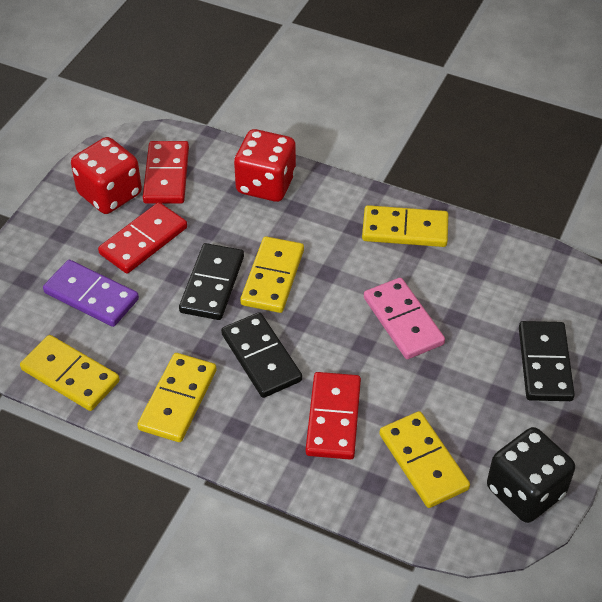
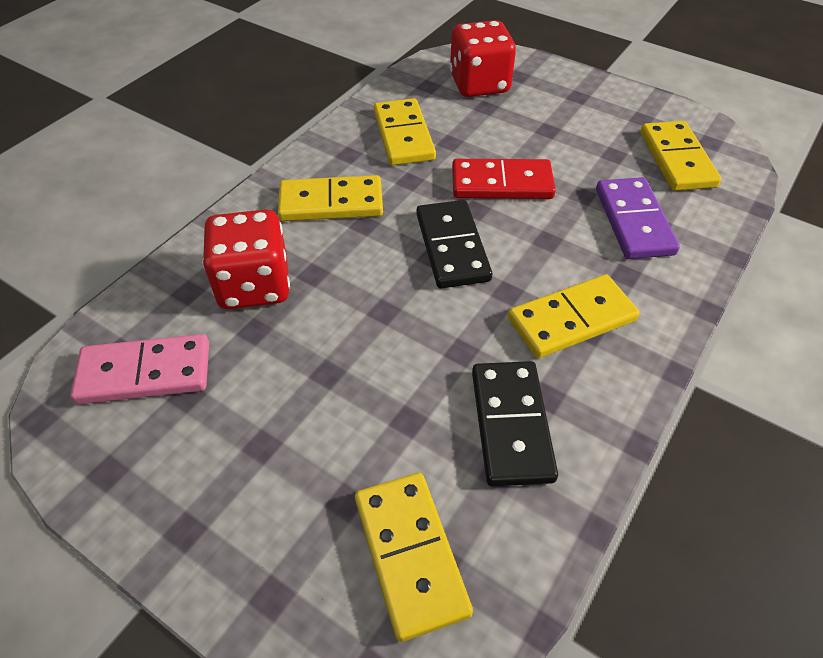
black dice: [487,427,575,523] = 1 -> none = 0
black domino: [179,243,244,320] [221,312,302,398] [519,321,575,401] = 3 -> [417,200,492,289] [472,361,558,486] = 2
red domino: [98,202,187,274] [143,141,189,204] [306,372,361,460] = 3 -> [452,159,556,199] = 1

